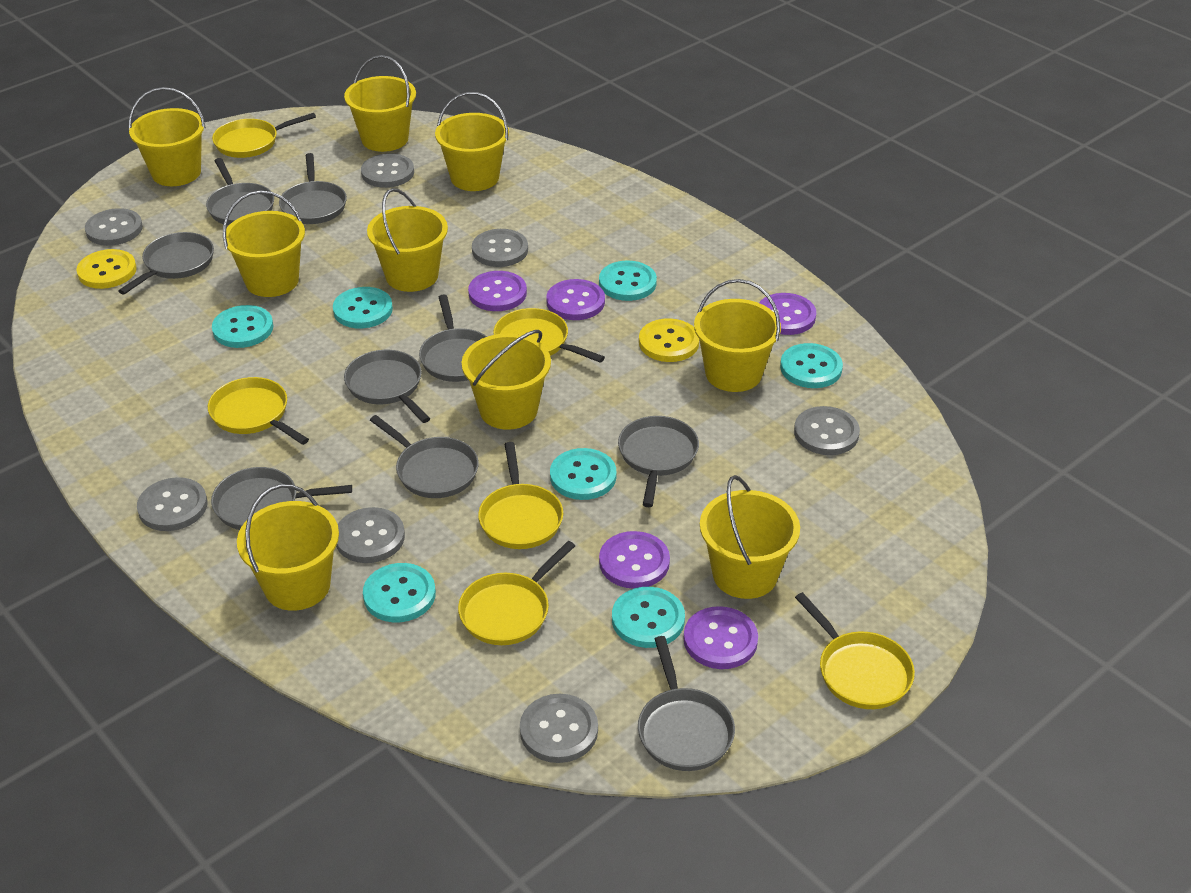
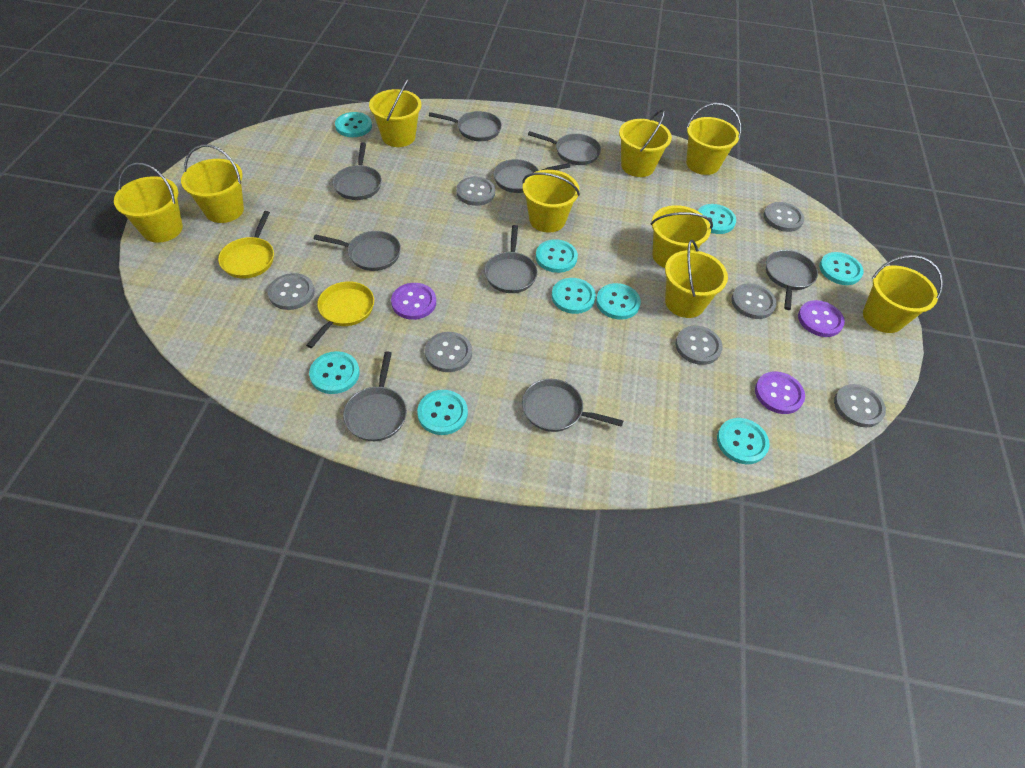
purple button: [468,271,527,311] [546,279,605,320] [599,531,670,589] [684,606,758,669] [759,293,816,335] = 5 -> [391,283,436,320] [755,372,805,414] [798,300,845,337] = 3
turquoise button: [212,305,273,348] [333,287,393,328] [363,563,436,622] [550,448,617,500] [599,261,657,301] [612,587,685,648] [780,343,843,388] = 7 -> [309,351,360,394] [335,112,372,137] [417,390,468,435] [536,239,578,273] [552,278,596,314] [596,283,641,320] [698,204,736,234] [717,418,769,464] [819,252,864,285] = 9
yellow button: [76,249,137,289] [639,318,699,362] = 2 -> none = 0
yellow pan: [208,377,309,445] [212,113,316,158] [458,541,575,645] [478,442,563,549] [493,308,605,363] [795,592,915,709] = 6 -> [218,211,274,279] [306,281,374,348] = 2

